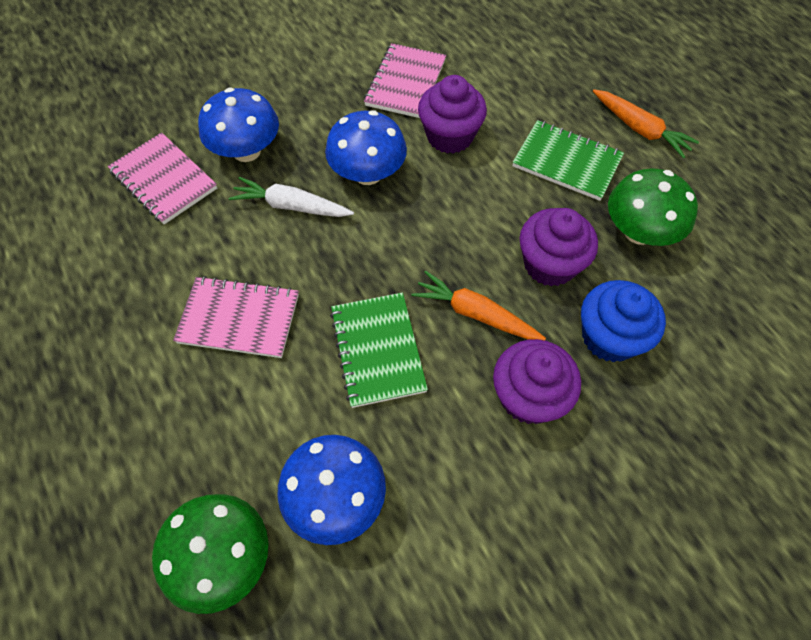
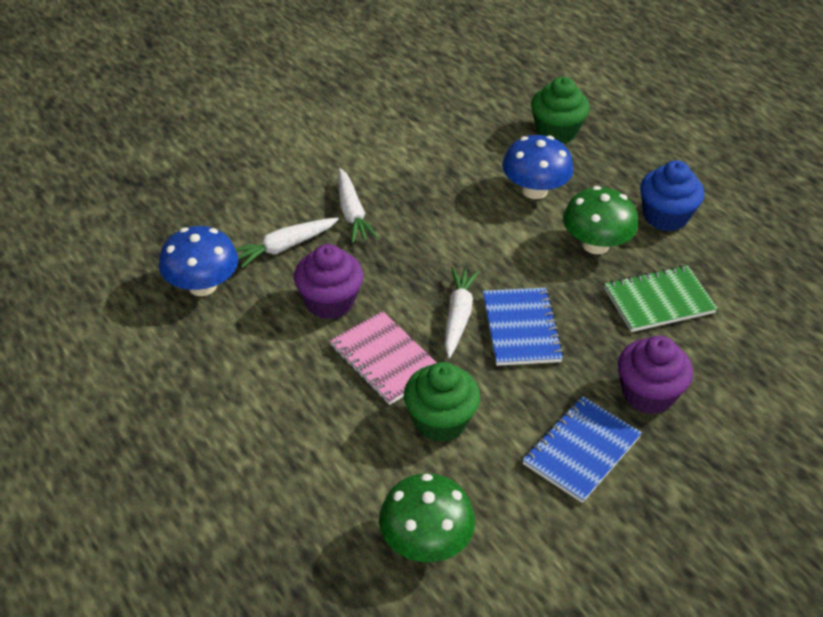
blue mushroom: [198,88,279,162] [277,435,386,545] [325,110,407,185] = 3 -> [159,226,238,296] [502,135,574,199] = 2
blue notebook: none = 0 -> [483,288,564,366] [522,396,642,503] = 2
green cupcake: none = 0 -> [404,362,480,442] [531,77,590,143] = 2
green notebook: [330,293,428,408] [513,120,624,201] = 2 -> [604,265,718,332] = 1
orange carrot: [411,270,546,341] [593,89,699,158] = 2 -> none = 0
pink notebook: [108,132,217,224] [173,276,299,358] [364,43,446,118] = 3 -> [330,311,437,405] = 1
purple cupcake: [418,75,487,154] [493,339,581,424] [519,208,598,287] = 3 -> [294,244,363,320] [618,336,693,414] = 2
white carrot: [229,177,354,217] = 1 -> [235,218,339,268] [338,168,379,243] [444,267,479,358] = 3

